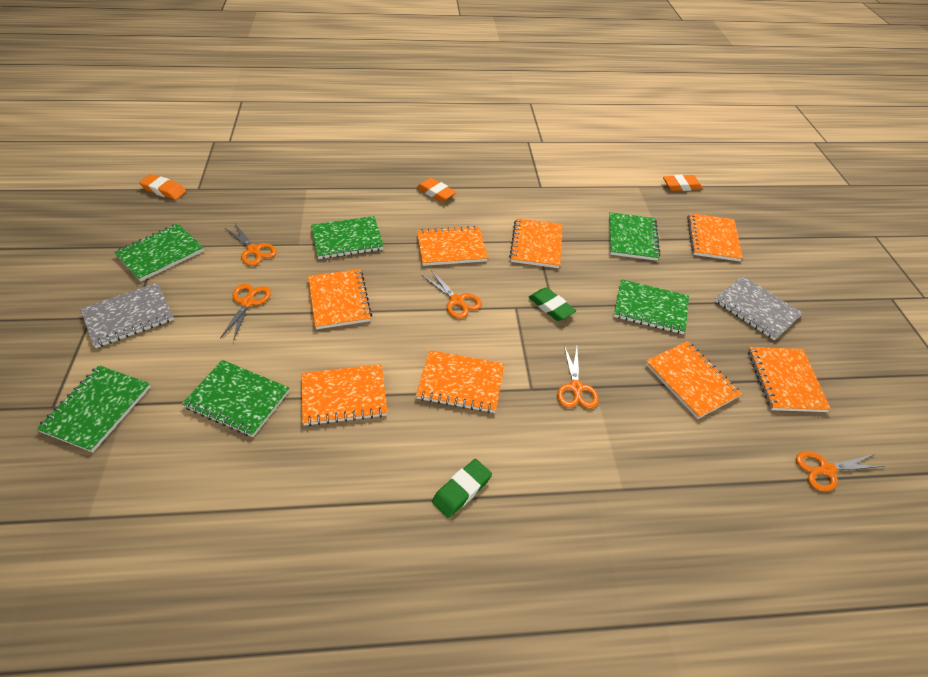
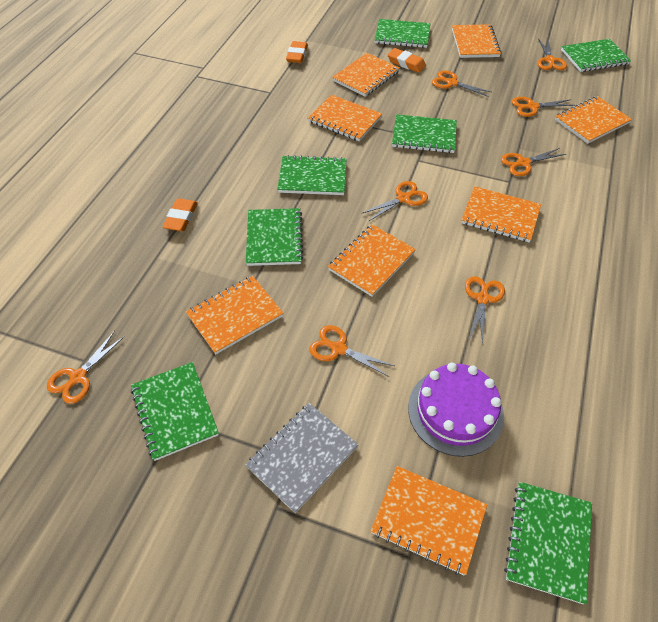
green eraser: [432,459,492,518] [529,287,576,321] = 2 -> none = 0
green notebook: [36,365,151,453] [114,224,204,282] [182,360,289,437] [311,216,384,259] [609,212,660,261] [614,279,689,334] = 6 -> [131,362,219,461] [246,208,303,266] [277,155,347,195] [375,19,430,48] [392,114,457,153] [504,482,592,604] [561,39,631,72] = 7
grey notebook: [80,283,174,348] [714,276,803,340] = 2 -> [245,403,359,513] = 1
orange scissors: [220,284,271,341] [225,224,277,266] [421,270,482,319] [557,345,599,409] [796,451,885,492] = 5 -> [47,331,125,404] [309,325,394,377] [361,181,428,221] [432,70,491,97] [465,276,505,343] [501,148,566,176] [512,97,575,117] [538,38,567,70] = 8
purple cake: none = 0 -> [408,363,504,457] = 1

